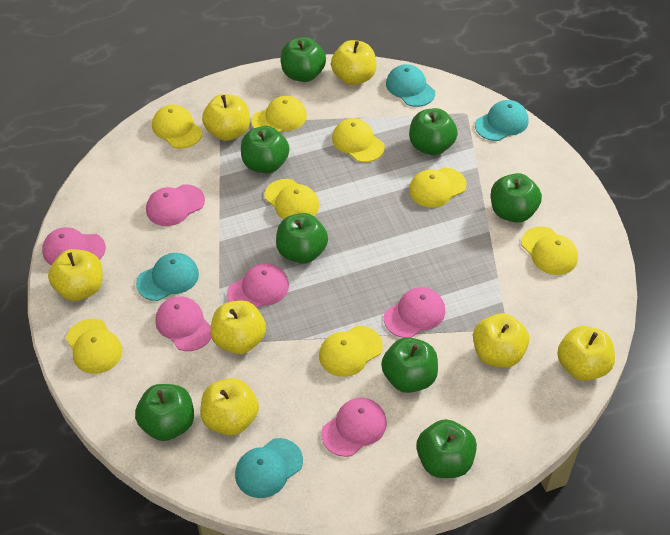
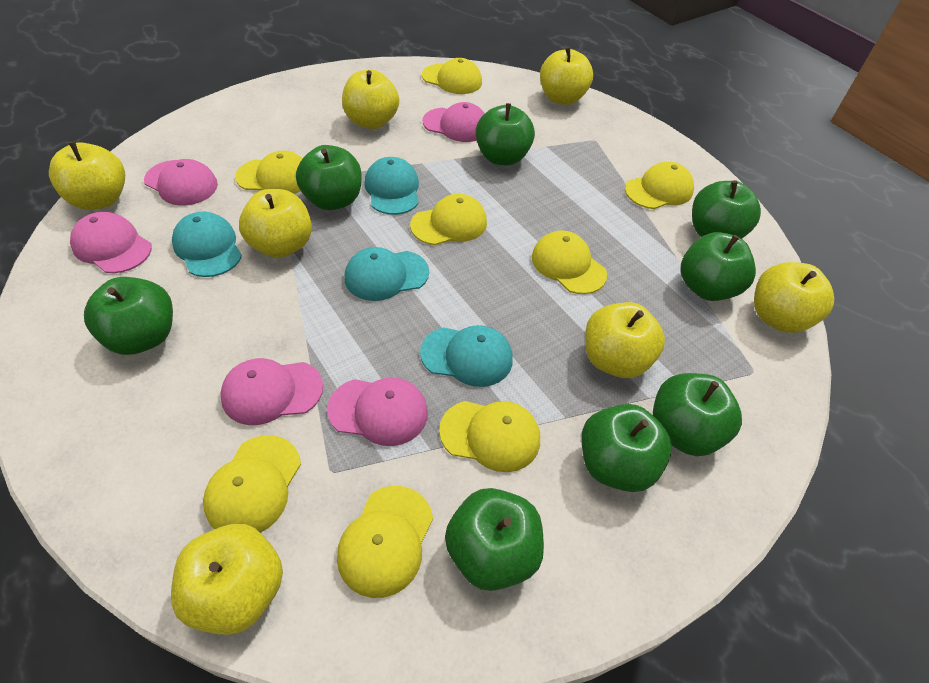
pink cap: [42,227,106,265] [146,184,205,226] [155,297,211,351] [227,263,289,309] [321,398,387,457] [384,287,445,338] = 6 -> [70,212,152,273] [144,159,218,205] [220,358,323,425] [327,377,428,446] [423,102,485,142] = 5

